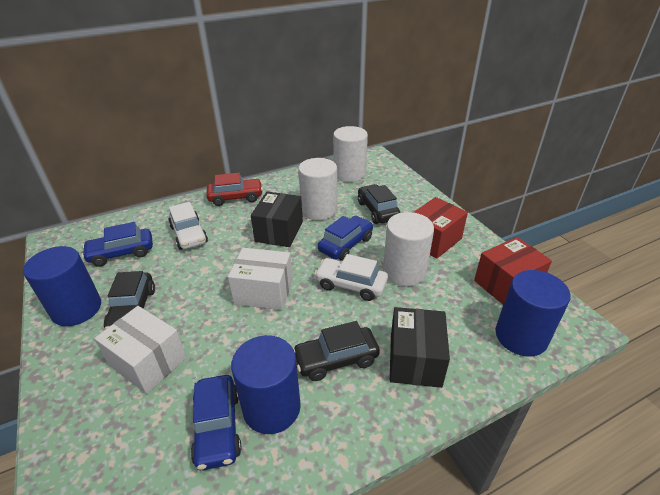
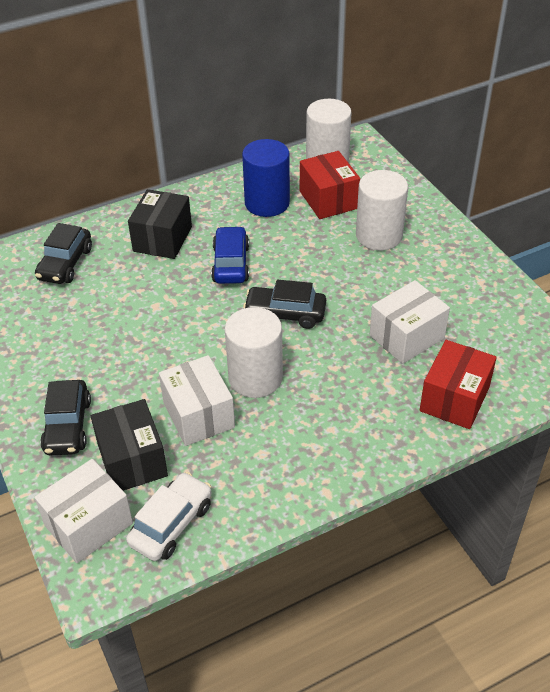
blue car: [82,222,153,267] [191,375,241,470] [318,216,373,261] = 3 -> [211,226,249,284] = 1
blue cylinder: [23,246,101,326] [231,335,301,434] [495,270,571,357] = 3 -> [242,139,290,217] = 1
red car: [206,173,263,206] = 1 -> none = 0
white box: [94,306,186,394] [228,248,293,310] = 2 -> [34,459,133,563] [159,355,235,446] [370,280,450,364] = 3
white car: [168,202,208,250] [314,254,388,301] = 2 -> [126,472,211,561] = 1

